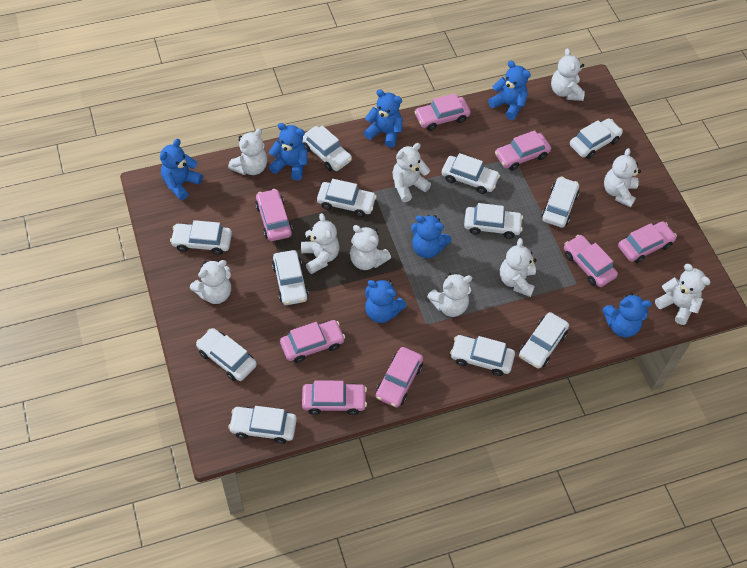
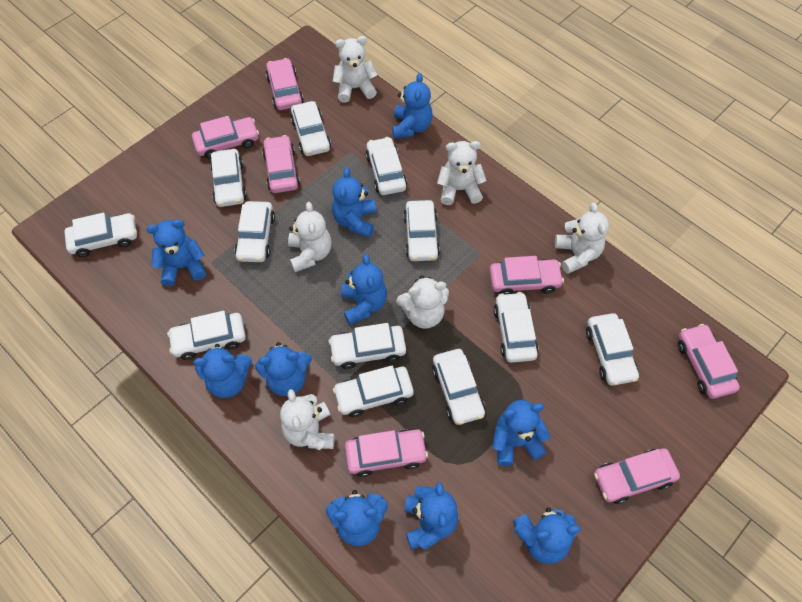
blue teddy bear: [160,139,203,200] [269,123,308,180] [364,90,403,148] [365,279,406,323] [411,215,452,258] [488,61,531,120] [602,293,652,337] = 7 -> [146,219,206,286] [194,344,252,398] [255,342,312,396] [326,490,388,546] [332,168,376,237] [341,254,387,325] [392,73,433,139] [404,482,458,550] [492,400,550,466] [513,508,581,564] = 10
pink car: [255,189,293,241] [280,320,345,363] [302,380,367,415] [376,347,423,408] [414,93,471,131] [495,130,551,171] [564,235,618,287] [618,221,677,263] = 8 -> [192,116,259,159] [262,135,300,193] [265,58,303,110] [345,429,428,477] [489,256,564,295] [594,448,680,504] [678,324,740,399] = 7
white teddy bear: [190,260,231,304] [228,128,267,175] [301,213,339,274] [350,225,391,270] [392,143,431,202] [427,273,472,317] [500,238,537,297] [551,48,585,101] [604,148,641,208] [655,264,711,325] = 10 -> [280,389,335,450] [288,202,331,272] [333,36,377,103] [396,275,449,329] [437,141,487,205] [555,202,609,274] = 6

